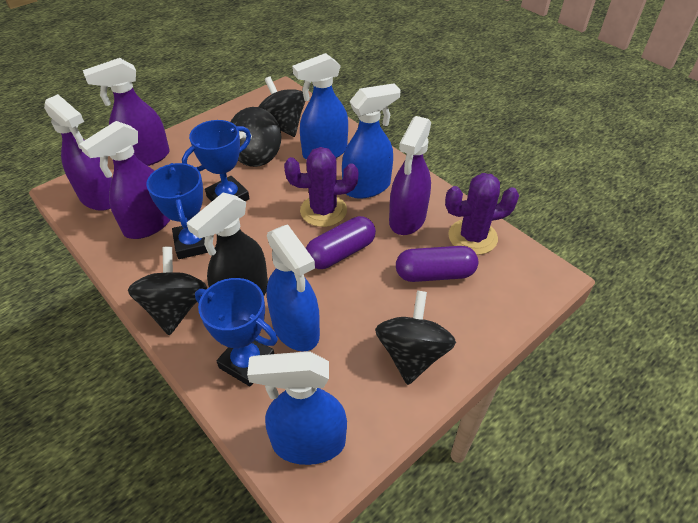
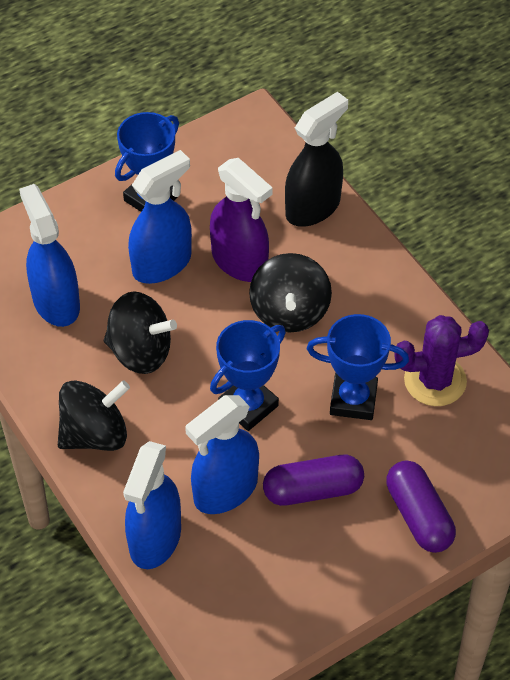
black spinning top: [128,247,207,335] [231,107,281,167] [258,77,305,137] [375,290,456,385] = 4 -> [58,380,130,451] [104,292,177,374] [249,253,332,332] = 3
purple cactus: [284,147,358,227] [445,173,519,255] = 2 -> [394,315,489,406] = 1
purple spray bottle: [44,94,112,211] [79,121,171,239] [83,58,170,166] [389,116,431,235] = 4 -> [210,158,273,282] = 1

